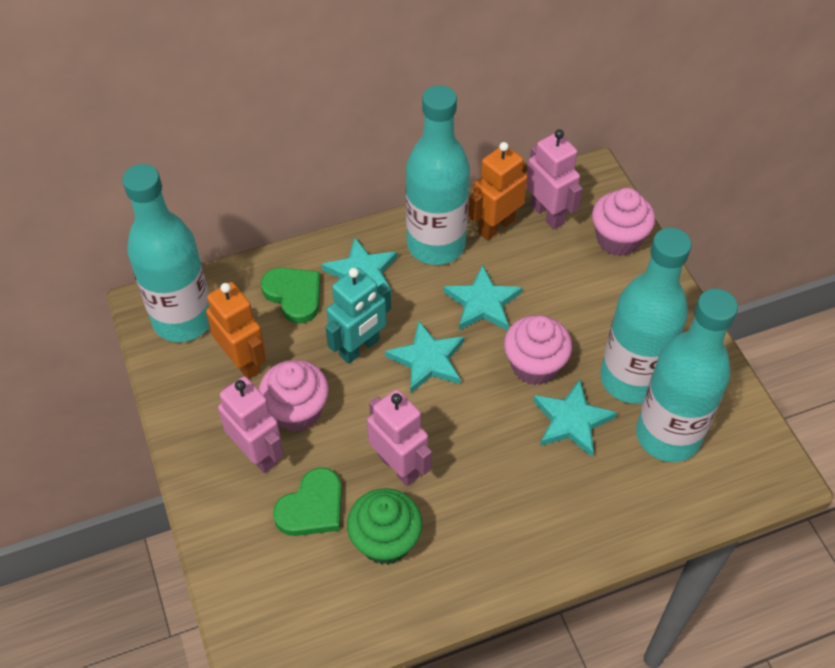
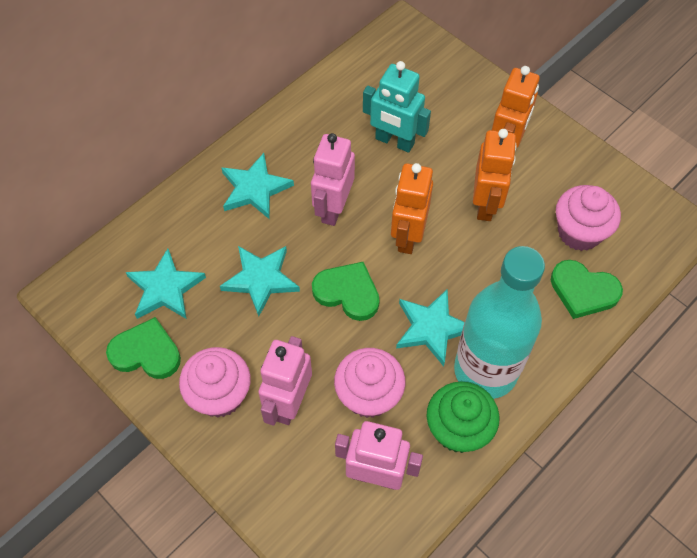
green heart: [261,268,320,324] [273,467,342,536] = 2 -> [106,317,181,379] [312,262,380,321] [551,260,623,319] = 3
orange robot: [206,282,266,379] [468,142,528,240] = 2 -> [391,163,433,254] [473,129,517,221] [492,66,540,148] = 3
turquoise bottle: [122,164,210,342] [406,85,470,265] [600,228,692,404] [636,289,738,462] = 4 -> [454,246,545,399] = 1

